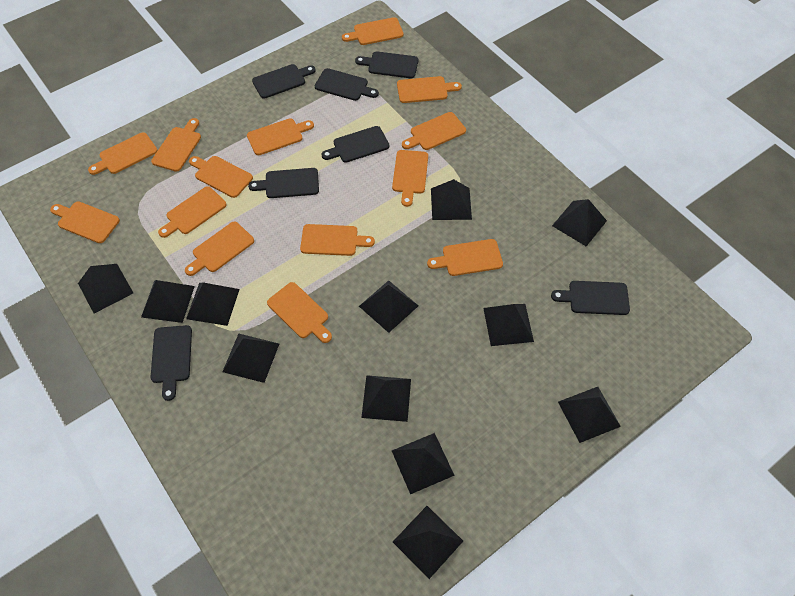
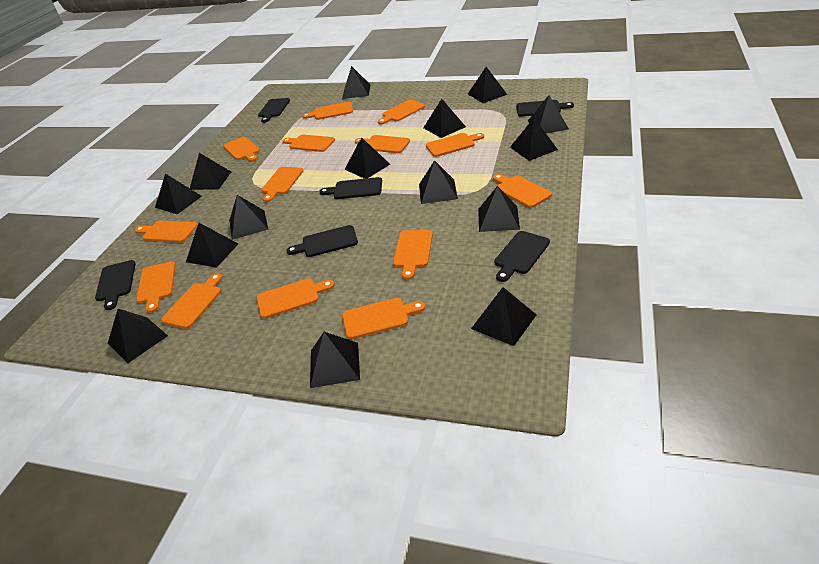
black cutting board: [151,325,192,401] [248,168,319,198] [252,64,316,99] [315,68,379,101] [321,126,389,163] [355,51,418,78] [551,281,630,315] = 7 -> [95,260,136,310] [258,98,290,123] [287,225,358,257] [319,177,382,199] [495,231,550,282] [516,100,574,116] = 6
black pyramid: [78,264,133,314] [141,280,195,323] [186,283,240,326] [222,334,279,383] [359,280,418,333] [361,375,411,422] [392,433,455,494] [393,506,463,579] [431,179,472,220] [483,304,534,346] [552,199,607,246] [558,387,621,443] = 12 -> [108,309,168,363] [155,173,202,214] [186,223,238,268] [190,153,231,190] [229,195,268,240] [310,332,360,388] [342,66,370,99] [344,137,390,179] [419,160,458,204] [423,99,466,138] [468,67,508,103] [471,287,537,346] [478,186,520,232] [510,118,558,161] [528,95,569,133] = 15

